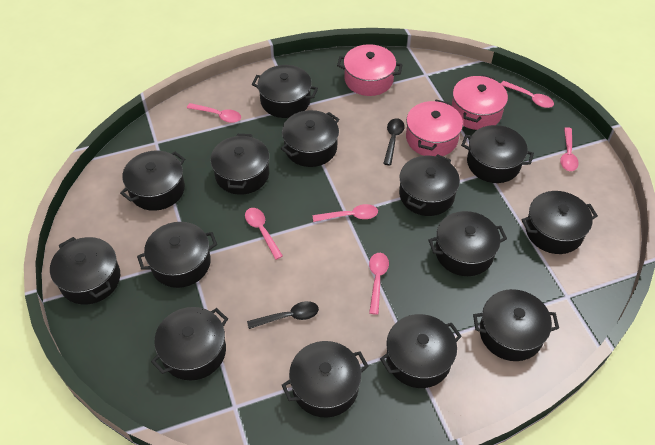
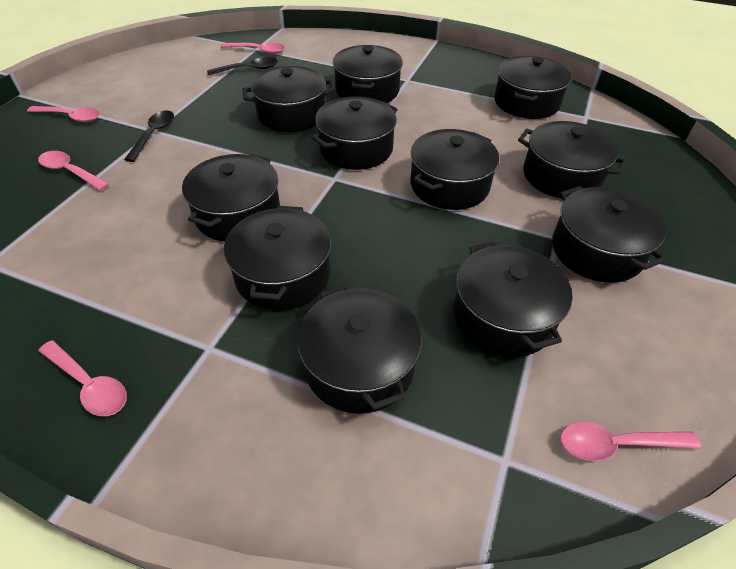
black pot: [50,237,120,304] [120,151,185,211] [137,222,217,288] [151,307,228,380] [210,134,269,195] [252,65,318,118] [281,110,339,167] [282,341,369,418] [380,314,462,388] [399,154,460,216] [428,211,507,276] [461,125,534,183] [473,289,559,361] [522,191,598,254] = 14 -> [182,154,280,242] [224,206,331,310] [242,66,335,132] [297,284,422,414] [311,96,398,170] [333,45,403,103] [410,129,499,210] [453,242,572,357] [494,56,572,119] [518,121,627,199] [552,186,666,283] = 11
pink pot: [337,44,402,96] [406,100,463,156] [452,75,508,130] = 3 -> none = 0
pink spoon: [187,103,241,123] [245,208,283,260] [313,204,378,222] [369,253,389,315] [501,81,554,108] [560,127,579,171] = 6 -> [27,106,100,122] [38,151,109,191] [38,340,127,416] [221,43,285,54] [560,422,701,461] = 5

